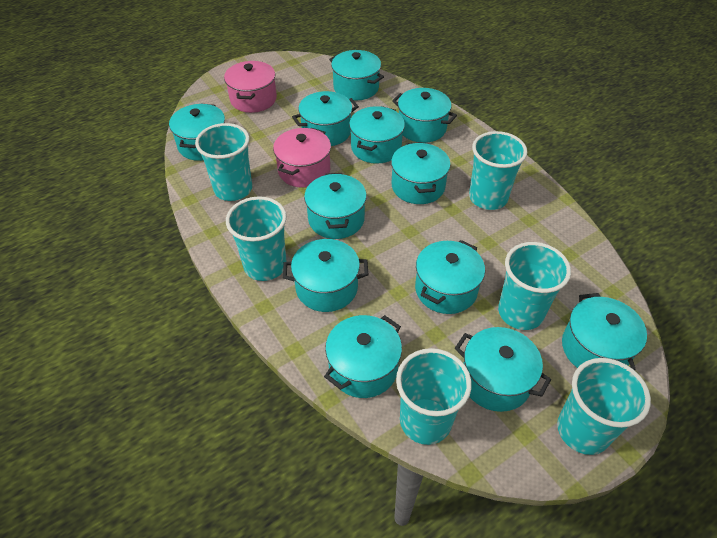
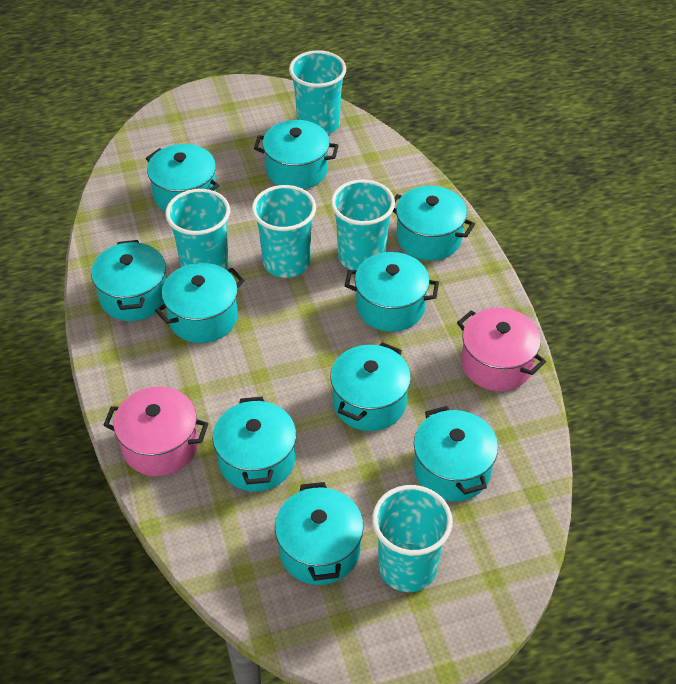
turquoise cup: [195,123,252,201] [226,196,287,281] [396,348,472,445] [469,131,527,210] [498,242,571,330] [557,358,651,455] = 6 -> [165,189,230,270] [252,185,316,278] [289,50,346,134] [331,179,395,270] [372,485,453,592] = 5
turquoise pot: [169,104,225,161] [283,239,368,312] [292,91,359,146] [304,173,367,239] [324,315,402,398] [329,50,384,100] [349,106,405,164] [391,142,450,204] [392,88,457,143] [415,240,485,314] [455,327,551,412] [562,293,647,370] = 12 -> [91,240,166,321] [146,144,219,212] [155,263,244,343] [213,397,296,492] [254,120,339,189] [275,482,364,585] [330,342,411,431] [345,252,439,332] [393,186,475,261] [414,406,498,502] = 10

